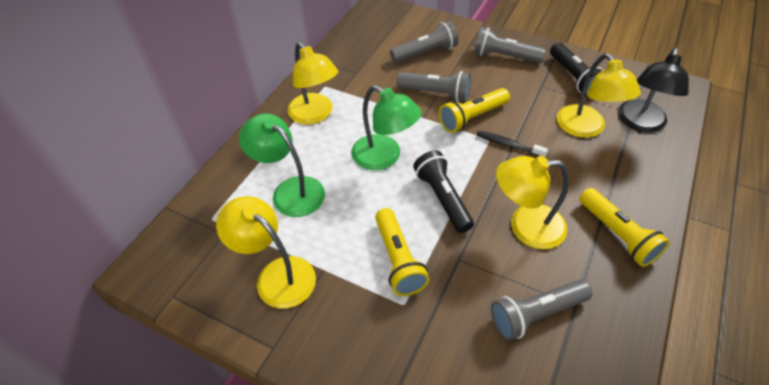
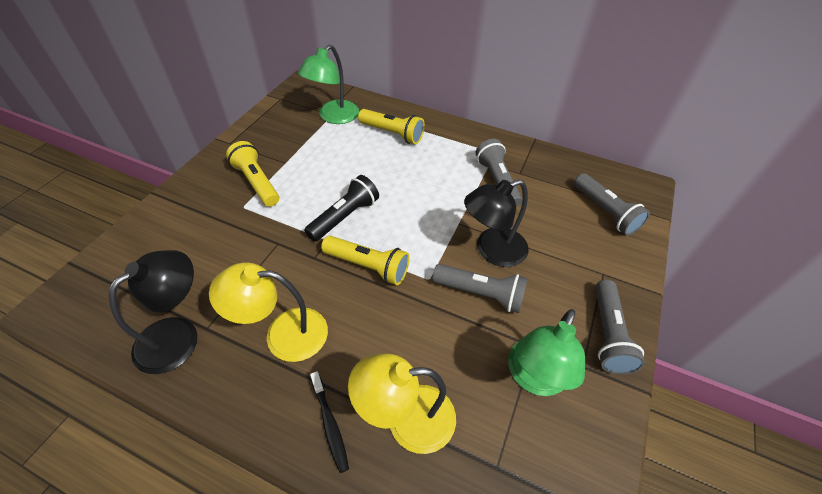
black flashlight: [413,150,474,233] [550,43,603,97] = 2 -> [304,175,379,242] = 1
black lamp: [618,48,689,132] = 1 -> [108,250,197,374] [464,179,529,267] = 2
yellow lamp: [216,196,316,308] [287,42,338,124] [496,156,569,249] [557,53,641,138] = 4 -> [209,262,328,362] [348,353,456,454] = 2

